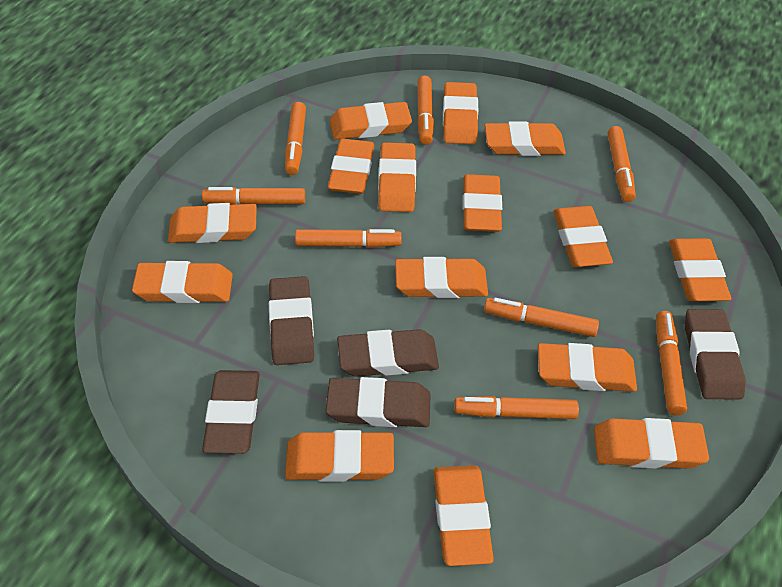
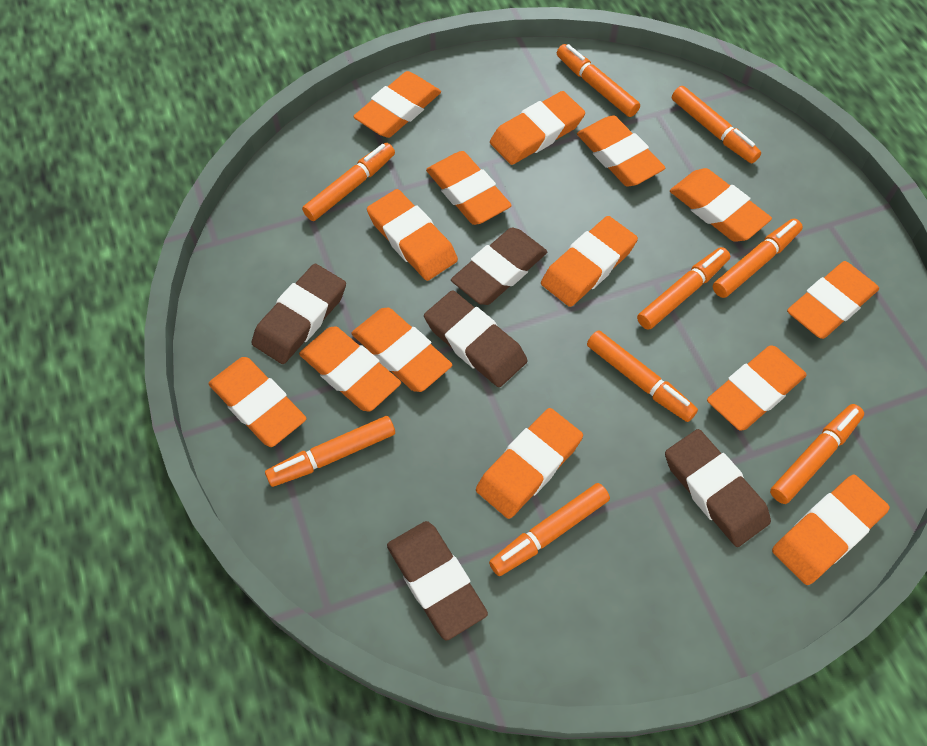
orange eraser: [132,261,233,303] [168,203,257,243] [285,430,394,482] [327,139,374,194] [330,102,412,140] [378,142,416,212] [395,257,488,298] [434,465,494,566] [443,82,478,144] [463,174,502,232] [484,121,566,156] [538,343,637,392] [553,206,613,267] [594,418,709,469] [669,238,731,301] = 15 -> [209,357,306,447] [299,326,401,412] [351,308,452,392] [353,71,441,138] [367,189,458,281] [426,151,512,225] [476,408,583,519] [490,91,585,165] [541,216,638,307] [577,115,665,187] [670,168,772,242] [707,345,807,431] [772,475,890,585] [787,261,879,339] = 14
orange marker: [202,187,305,205] [285,102,306,175] [295,229,402,248] [417,75,434,145] [454,396,579,419] [484,298,599,337] [608,126,636,202] [656,311,687,415] = 8 -> [265,416,395,487] [302,143,395,221] [489,483,610,576] [557,44,640,117] [587,330,698,422] [637,247,730,330] [672,86,761,163] [713,219,803,298] [770,404,864,504] = 9

